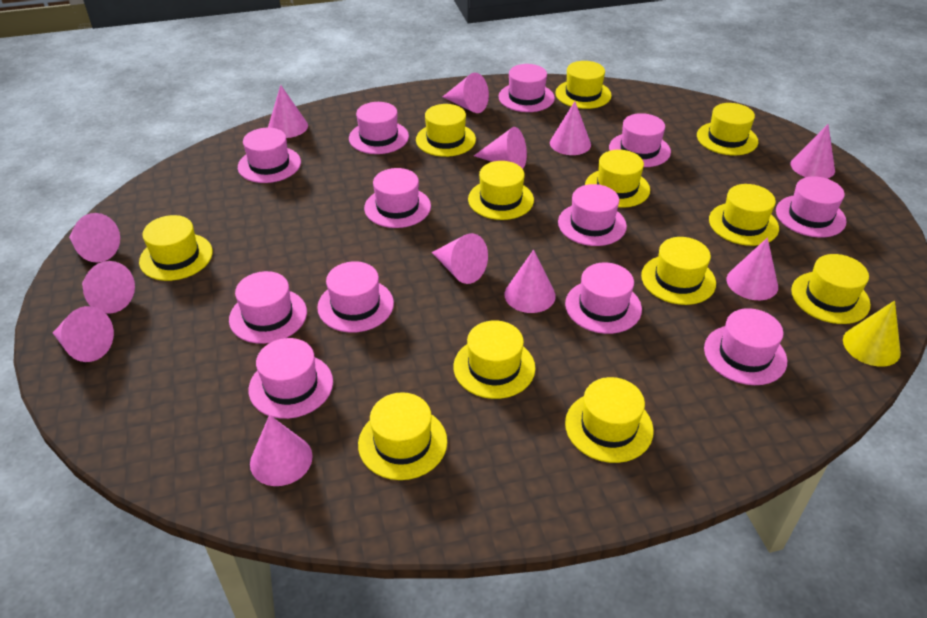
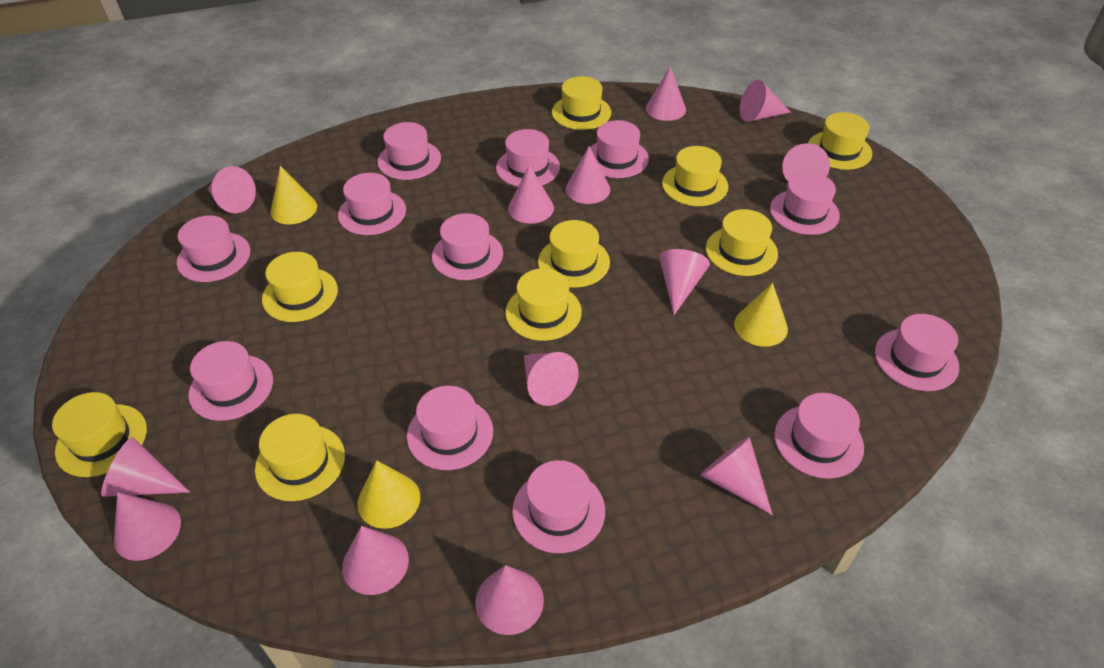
pink cone: [53,306,114,362] [69,213,120,263] [82,261,135,314] [250,415,313,486] [268,85,308,138] [431,233,488,284] [443,73,489,113] [474,127,527,169] [505,250,556,313] [550,101,591,155] [726,238,778,300] [791,124,835,179] = 12 -> [101,437,190,497] [114,492,181,561] [208,166,256,213] [342,526,409,595] [475,565,544,635] [508,165,554,224] [524,352,579,406] [565,146,610,204] [646,66,686,121] [659,249,710,315] [700,437,773,515] [740,80,791,122] [782,143,830,181] = 13
yellow cone: [843,300,901,367] = 1 -> [271,166,317,224] [357,460,420,529] [734,283,788,347] = 3
yellow hat: [139,215,213,281] [358,392,447,480] [416,104,476,157] [453,320,535,399] [468,161,534,220] [555,61,612,109] [565,377,654,463] [585,150,650,208] [641,237,716,305] [697,103,758,155] [709,184,779,246] [791,254,871,324] = 12 -> [52,392,147,477] [255,414,345,501] [262,252,338,322] [505,268,582,341] [538,220,610,288] [552,76,611,130] [662,146,728,206] [706,209,778,276] [808,112,872,170] = 9

